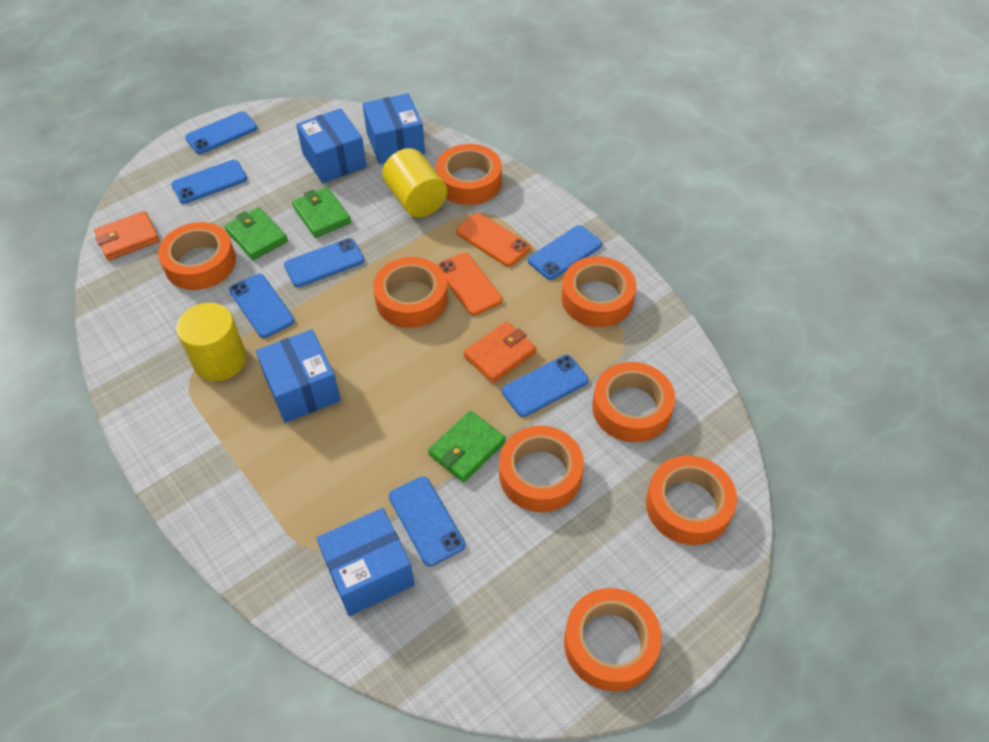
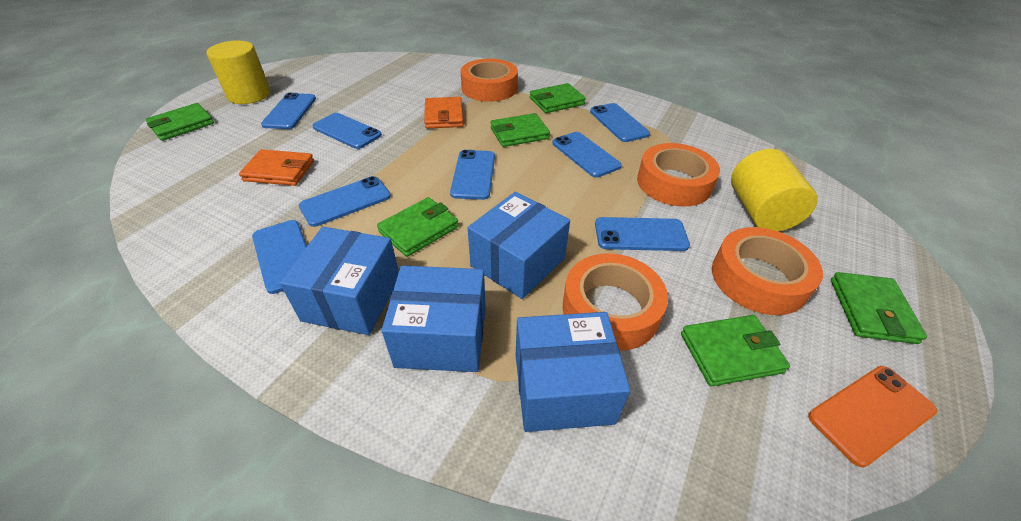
blue phone: [171,160,247,204] [185,111,257,154] [229,274,295,338] [284,238,364,287] [389,476,465,566] [502,355,589,417] [528,225,602,280] = 7 -> [252,220,307,294] [261,93,316,129] [299,176,391,227] [312,113,382,149] [450,150,495,200] [552,132,622,178] [590,103,650,142] [595,217,690,251] = 8
green wallet: [224,207,288,260] [292,187,351,238] [428,411,506,482] = 3 -> [146,103,214,141] [377,197,459,257] [490,113,550,147] [530,83,586,113] [681,315,790,386] [831,272,927,344] = 6
orange phone: [437,253,502,316] [456,213,530,267] = 2 -> [808,366,937,467] = 1
orange tape: [158,222,236,290] [373,257,448,328] [436,144,502,205] [499,426,584,512] [561,256,636,327] [564,588,662,691] [592,362,675,442] [646,456,737,545] = 8 -> [461,59,518,102] [563,253,668,351] [637,143,720,207] [712,227,823,315] = 4

